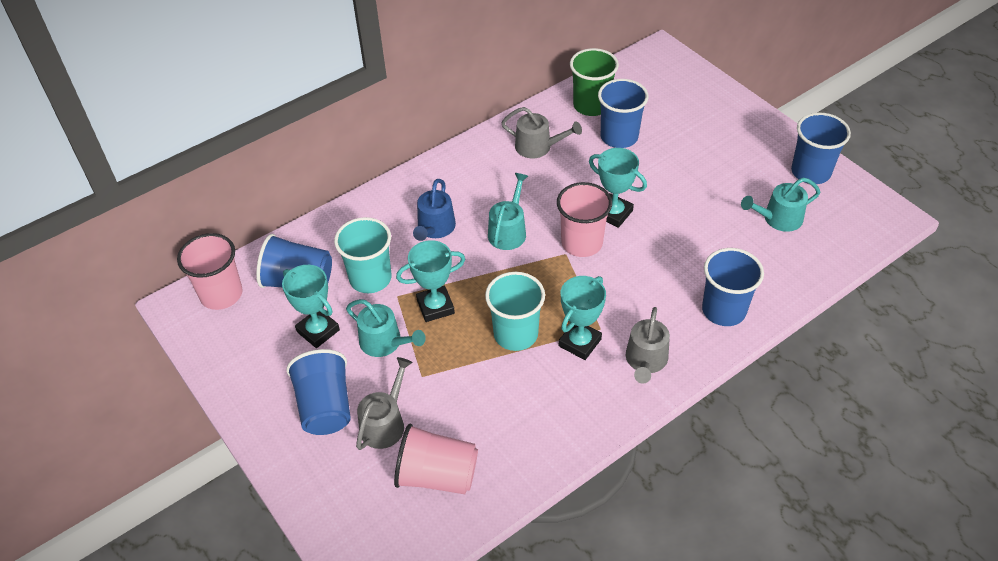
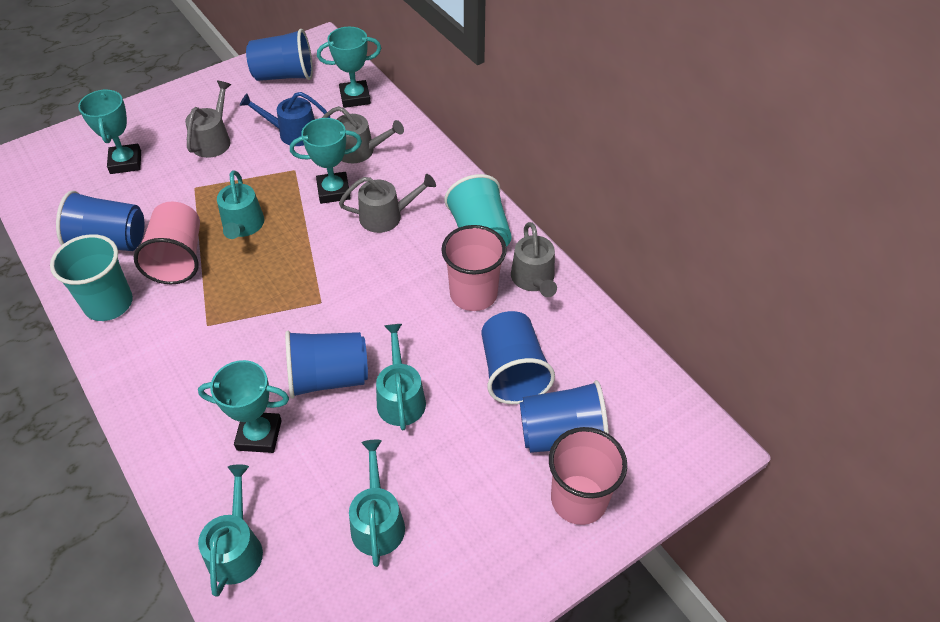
green cup: [570,48,619,116] = 1 -> none = 0
grey watering can: [356,357,413,450] [501,107,582,158] [626,307,670,384] = 3 -> [185,81,231,158] [322,106,404,163] [339,174,436,233] [511,222,557,297] = 4
turquoise watering can: [346,299,426,357] [488,173,528,250] [741,178,820,232] = 3 -> [198,464,263,597] [217,170,264,239] [349,440,405,567] [376,324,426,430] = 4

